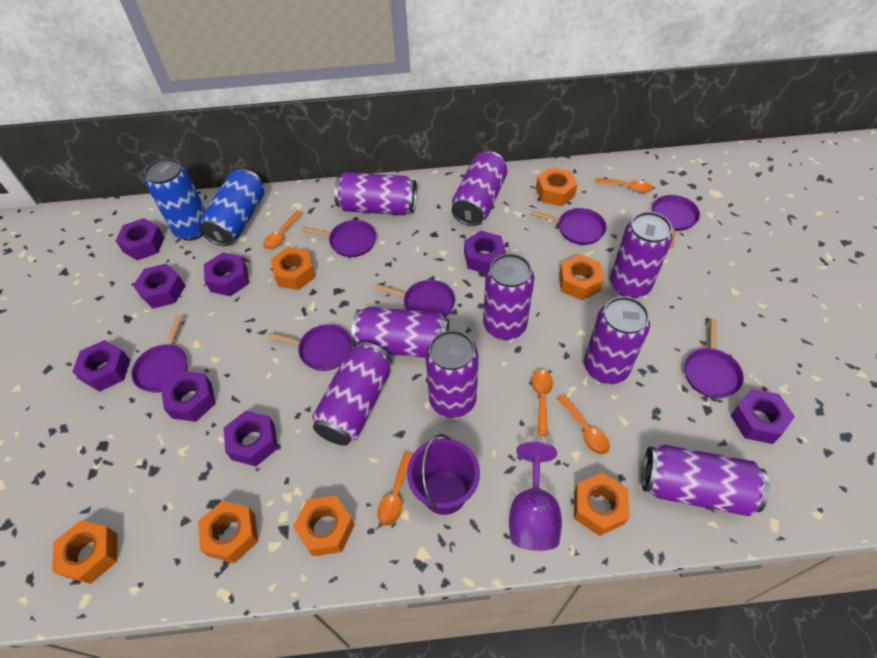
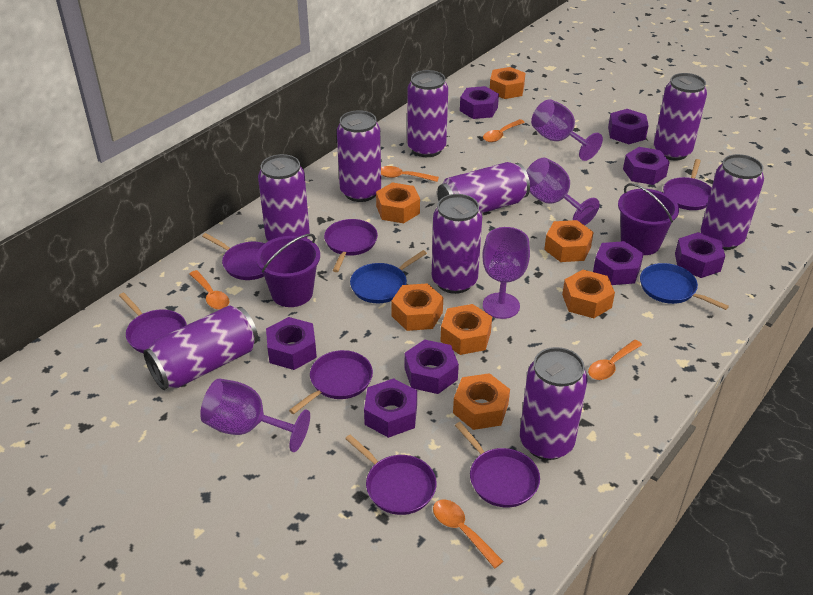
blue can: [144,158,206,241] [199,169,265,246] = 2 -> none = 0
blue pan: none = 0 -> [350,250,427,303] [640,263,729,310] = 2
purple bucket: [407,434,480,515] = 1 -> [256,234,320,307] [618,183,679,255] = 2
purple goblet: [509,442,562,551] = 1 -> [200,378,310,452] [482,227,530,319] [526,158,600,225] [531,99,603,161] = 4

